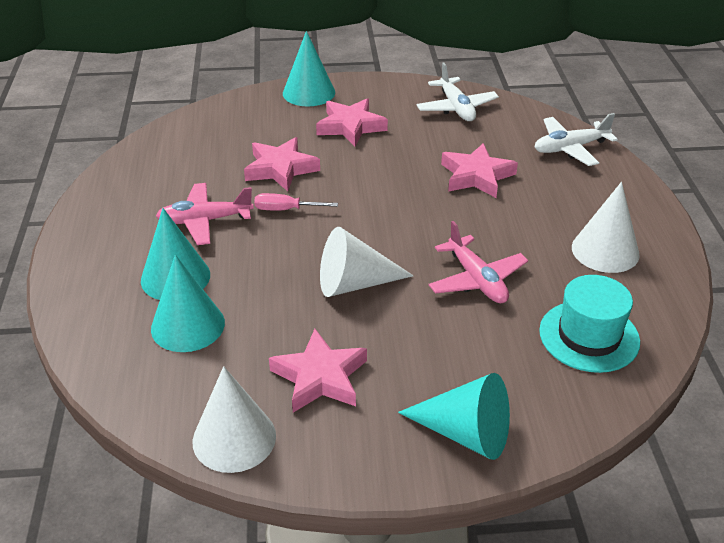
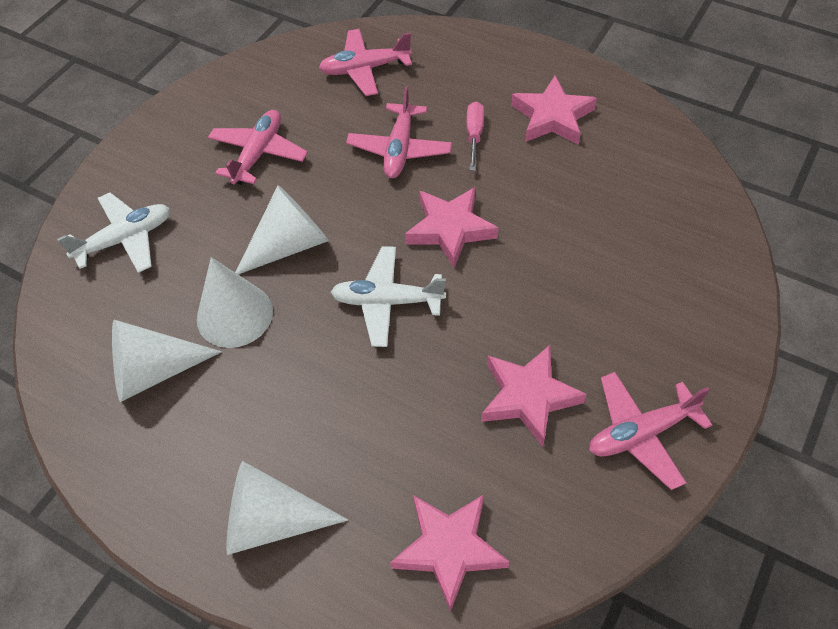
pink plane: [156,183,254,245] [429,221,528,303] = 2 -> [208,110,308,185] [319,29,412,96] [346,86,452,178] [589,372,712,490] = 4
turquoise cone: [141,208,210,300] [151,255,225,352] [283,31,335,106] [398,373,510,460] = 4 -> none = 0
turquoise hat: [539,275,640,373] = 1 -> none = 0
white cone: [193,366,276,473] [320,227,413,297] [572,182,640,273] = 3 -> [112,320,222,402] [197,257,273,348] [226,461,348,555] [235,185,328,274] = 4

